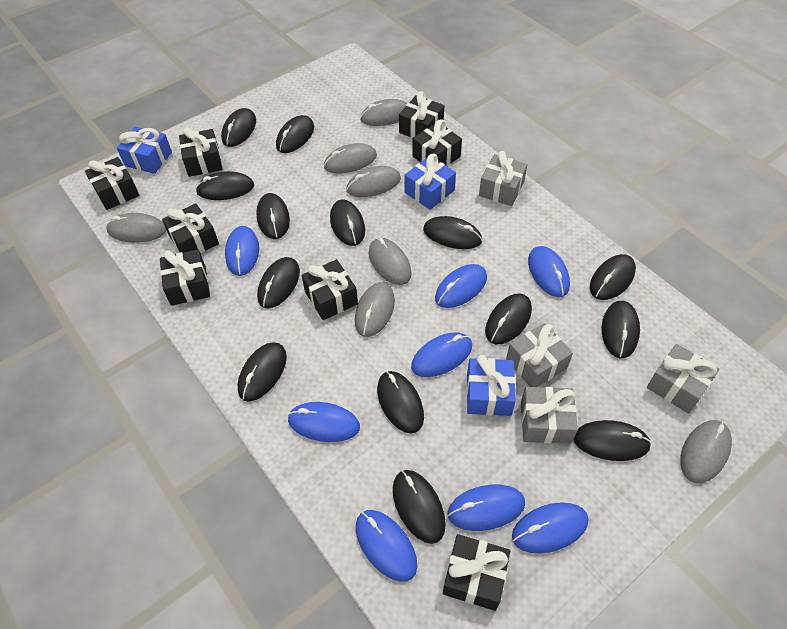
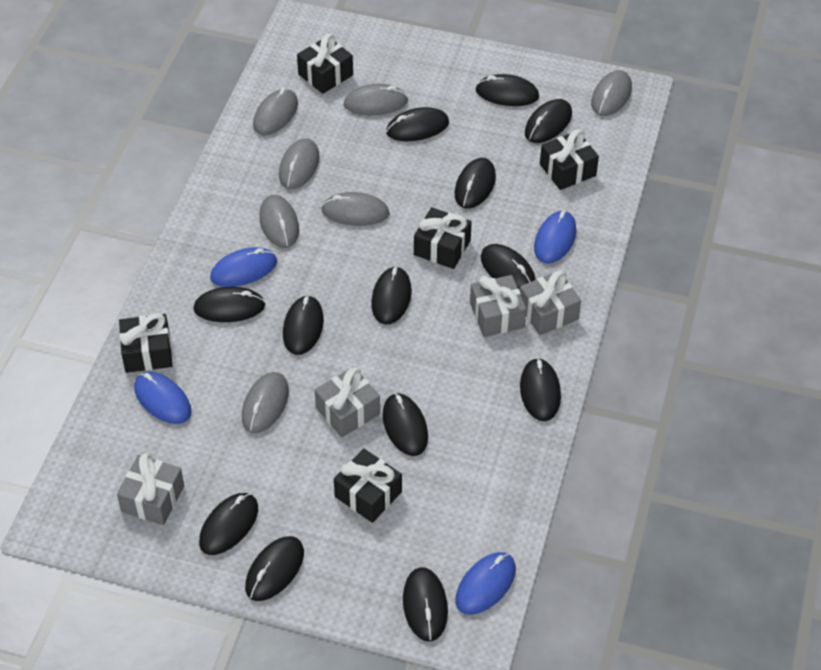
black gift: [85,157,140,210] [160,250,210,306] [162,203,219,253] [179,128,222,177] [301,259,358,320] [399,91,444,138] [412,119,462,166] [443,534,510,611] = 8 -> [119,313,172,373] [297,34,353,94] [334,448,402,523] [414,207,472,269] [540,129,599,190] = 5
black mouse: [196,171,254,200] [221,108,256,147] [238,342,287,402] [256,193,290,239] [257,257,300,308] [276,115,314,153] [330,199,365,246] [377,371,424,433] [393,470,446,544] [423,216,483,249] [485,294,532,344] [574,420,652,461] [590,254,636,300] [602,301,640,358] = 14 -> [193,287,265,322] [199,493,258,555] [245,536,304,601] [283,295,324,355] [371,266,412,324] [383,393,428,456] [386,107,449,141] [403,567,448,642] [455,158,496,209] [476,74,539,106] [481,244,536,290] [520,358,561,421] [525,99,572,143] = 13
blue gift: [117,127,172,174] [404,154,456,210] [467,355,516,416] = 3 -> none = 0
blue mouse: [225,226,259,276] [287,402,360,442] [356,510,417,582] [411,332,472,377] [435,264,487,308] [447,485,525,531] [512,503,588,553] [528,246,570,297] = 8 -> [134,372,192,424] [210,247,277,287] [455,552,516,615] [534,211,576,264] = 4

